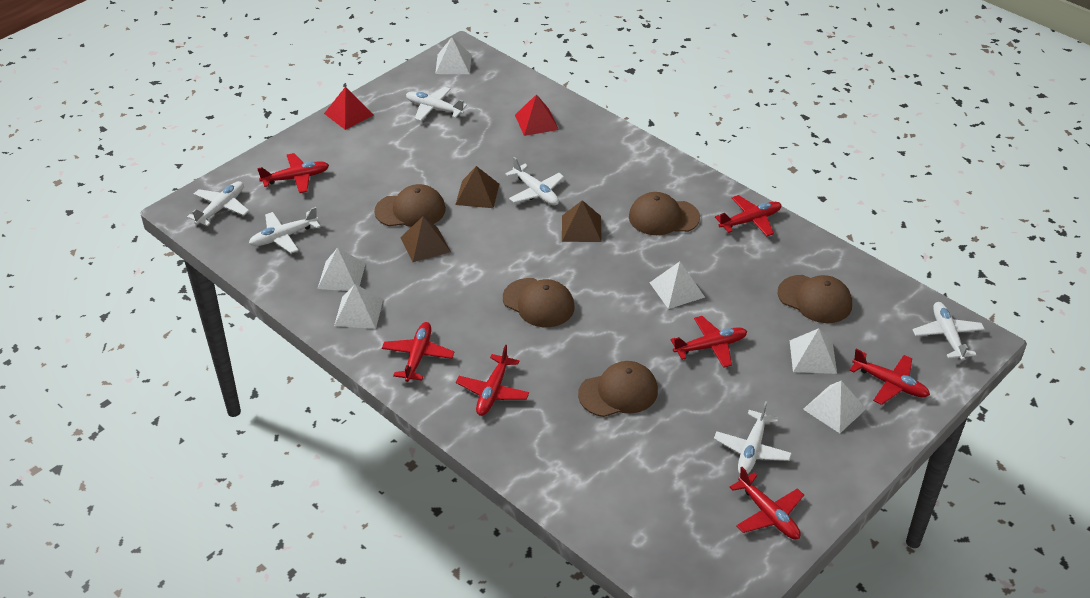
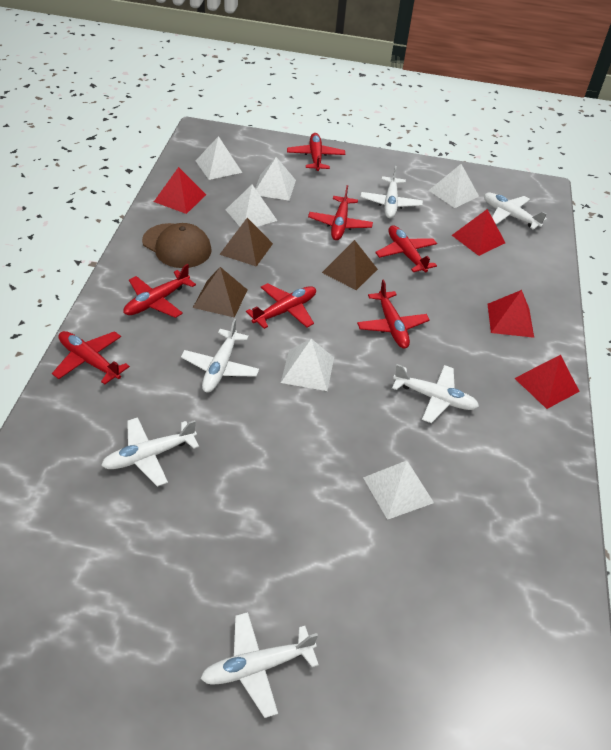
brown cap: [374,184,446,227] [503,278,575,327] [578,361,658,417] [629,192,700,235] [778,275,852,323] = 5 -> [142,223,212,268] = 1
red pyramid: [324,86,374,130] [515,94,559,136] = 2 -> [154,167,206,214] [452,209,505,256] [488,290,534,338] [514,355,580,409] = 4

